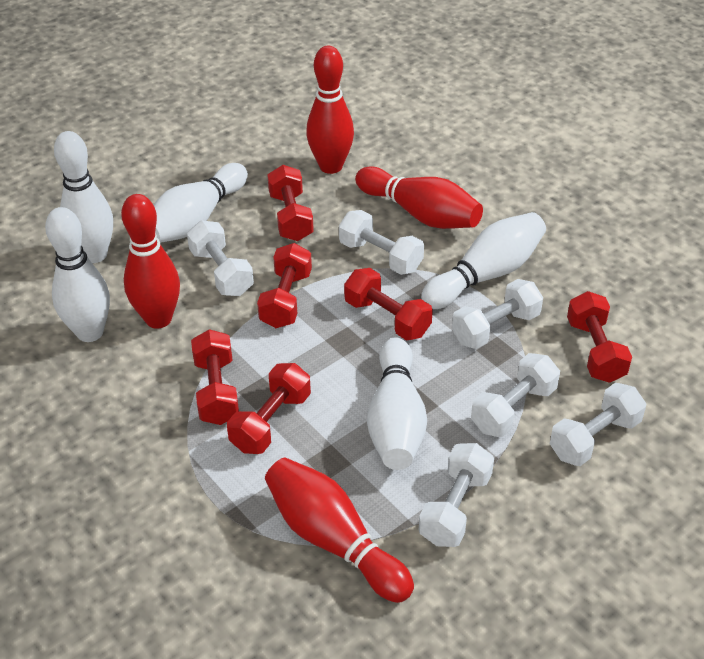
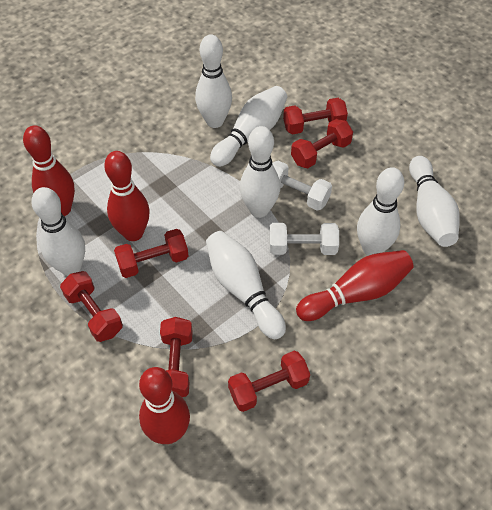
white bowling pin: [45,207,110,342] [54,131,113,263] [154,163,248,243] [367,337,427,470] [421,212,546,309] = 5 -> [31,187,85,276] [195,34,232,128] [206,231,286,339] [210,86,287,167] [240,126,280,218] [357,167,404,256] [409,156,460,247] = 7
white dumbbell: [187,220,254,296] [339,210,424,275] [419,443,494,547] [452,279,543,349] [471,353,560,437] [550,383,646,466] = 6 -> [269,223,339,255] [272,161,332,211] = 2

